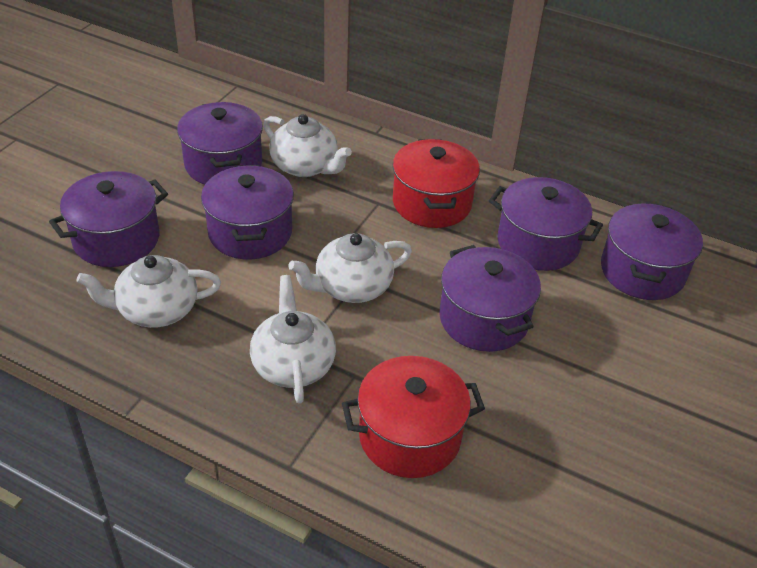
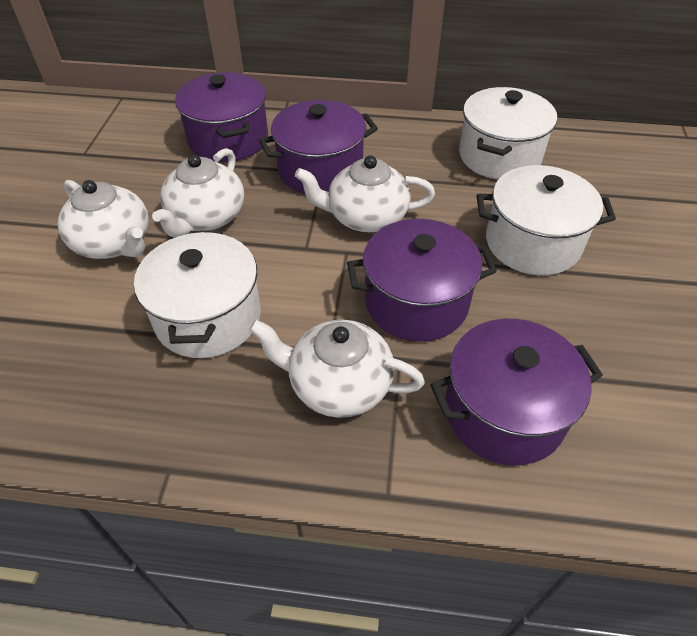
purple pot: [49,171,168,267] [177,102,263,185] [201,165,294,260] [439,245,541,352] [489,177,603,271] [601,202,703,300] = 6 -> [175,72,268,162] [259,100,378,194] [347,219,497,342] [430,319,603,465] = 4
red pot: [342,356,485,478] [393,139,480,228] = 2 -> none = 0
white pot: none = 0 -> [134,230,261,358] [459,87,557,179] [477,165,616,276] = 3

